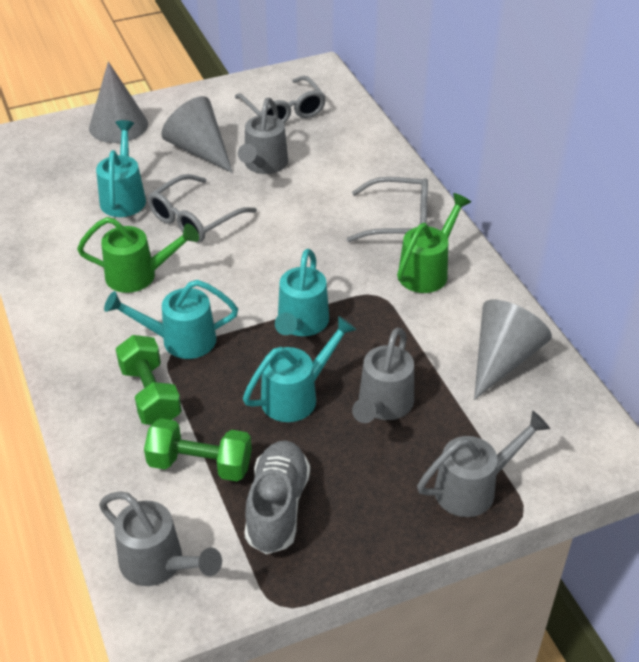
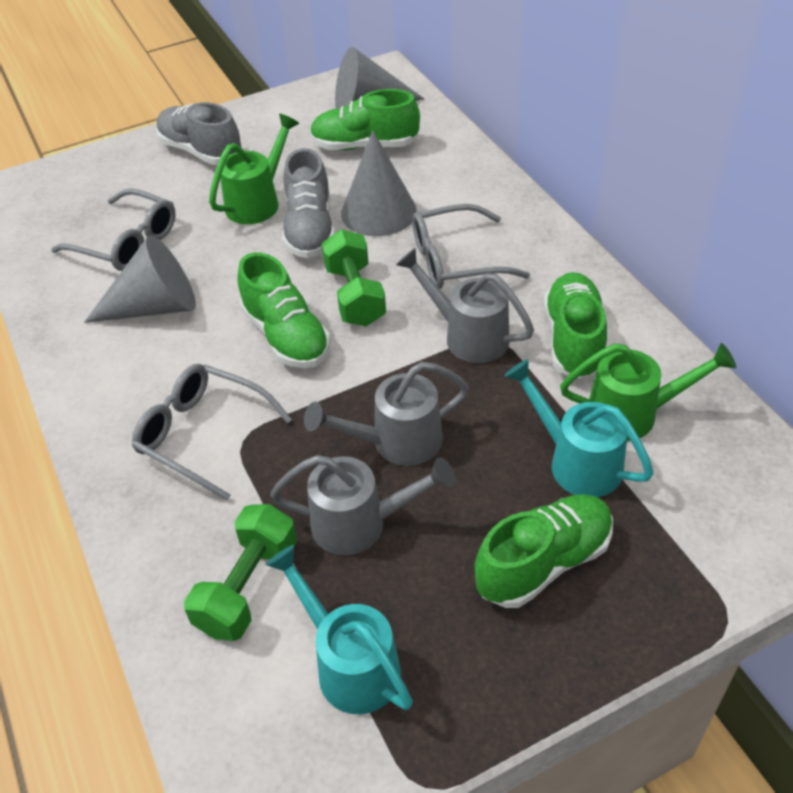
green shoe: none = 0 -> [237,252,331,368] [310,89,420,150] [475,494,613,608] [544,272,607,379] = 4
grey shoe: [245,441,310,554] = 1 -> [156,102,242,165] [282,148,335,258] = 2
grey watering can: [99,491,222,586] [238,98,288,174] [352,328,414,423] [417,411,550,517] = 4 -> [270,455,456,555] [304,362,469,466] [396,248,534,363] = 3
turquoise watering can: [96,120,146,217] [104,280,238,359] [243,316,357,422] [275,249,329,336] = 4 -> [266,545,413,714] [504,359,654,497] = 2

